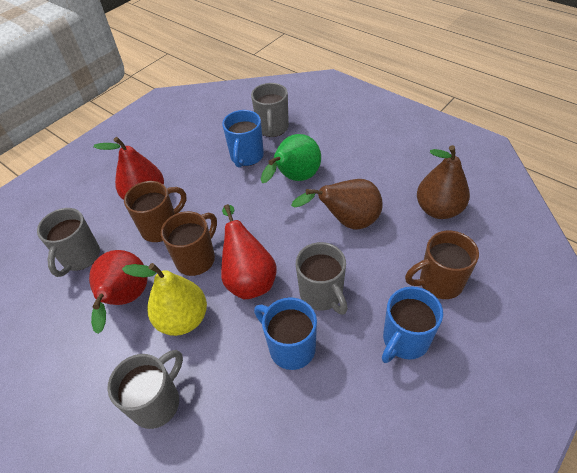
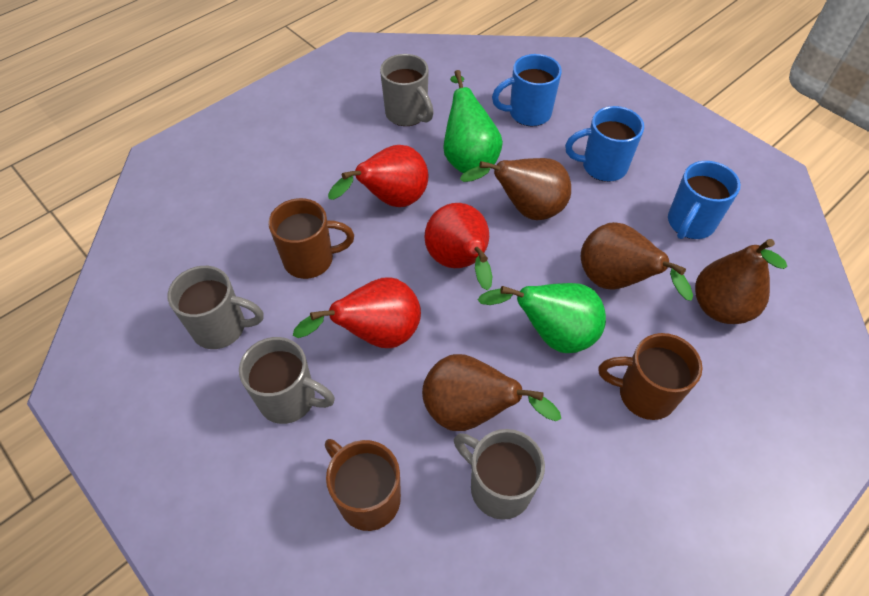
brown pear: [291,179,383,230] [417,145,470,219] = 2 -> [422,354,561,431] [460,158,571,220] [581,222,693,301] [695,239,787,324] = 4
green pear: [261,134,321,183] = 1 -> [443,70,503,174] [478,283,606,353] = 2
yellow pear: [122,263,207,336] = 1 -> none = 0

